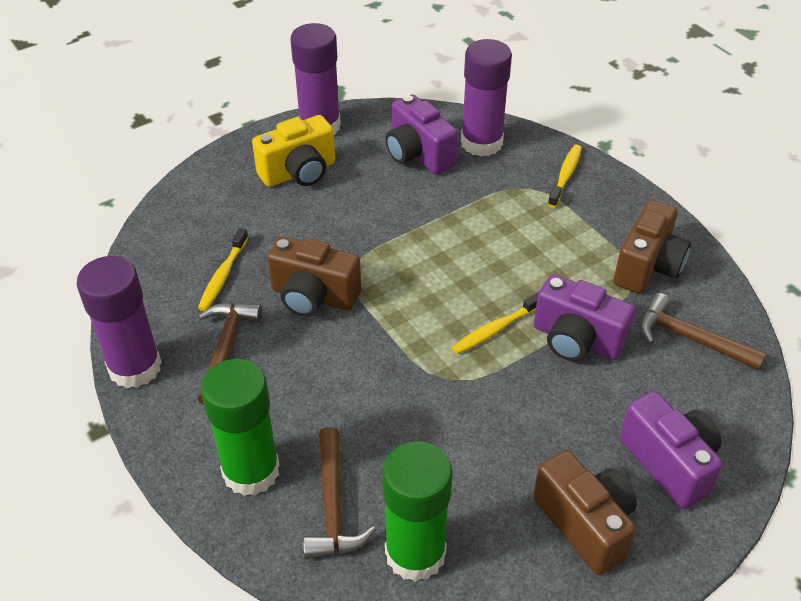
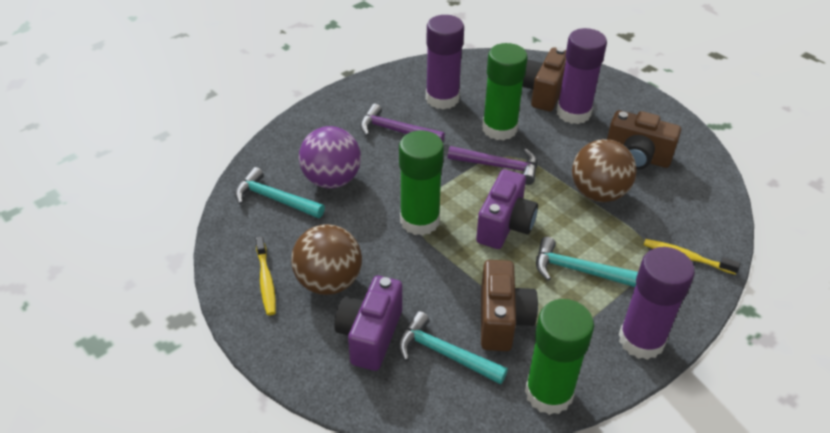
brown ball: none = 0 -> [291,224,362,295] [572,139,637,202] = 2
brown hammer: [198,302,262,405] [303,427,376,559] [640,293,766,370] = 3 -> none = 0
green glue stick: [201,359,280,496] [382,441,453,582] = 2 -> [399,130,444,236] [482,43,527,140] [525,299,594,415] = 3
purple ball: none = 0 -> [299,126,361,189] = 1
purple camera: [386,94,458,175] [534,274,635,361] [620,391,723,509] = 3 -> [334,276,402,371] [476,169,538,249] = 2
purple hammer: none = 0 -> [360,104,445,142] [448,146,537,185] = 2
turquoise hammer: none = 0 -> [235,167,325,218] [398,311,508,385] [536,237,638,287] = 3
yellow camera: [252,115,335,187] = 1 -> none = 0
yellow toothbrush: [198,228,248,311] [452,292,538,354] [548,145,582,208] = 3 -> [255,236,276,315] [644,239,741,275] = 2

